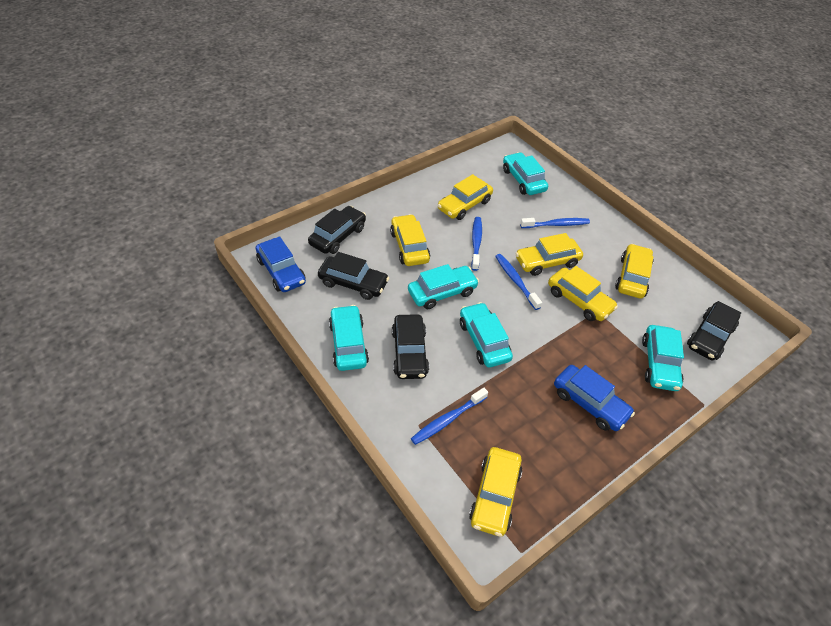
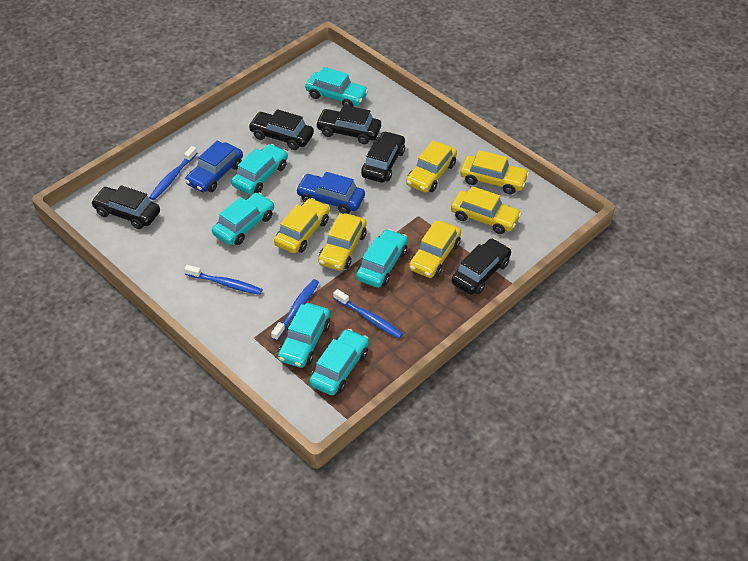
black car: [308,206,366,254] [318,252,389,300] [392,314,429,379] [687,301,741,360] = 4 -> [91,185,160,229] [248,109,314,150] [316,105,381,144] [361,131,405,183] [451,238,511,295] = 5
turquoise car: [329,305,369,371] [408,264,479,309] [460,302,513,367] [503,152,548,195] [642,325,684,391] = 5 -> [212,192,274,245] [231,144,288,194] [278,303,330,368] [305,67,368,107] [309,329,369,395] [356,229,408,288] = 6

